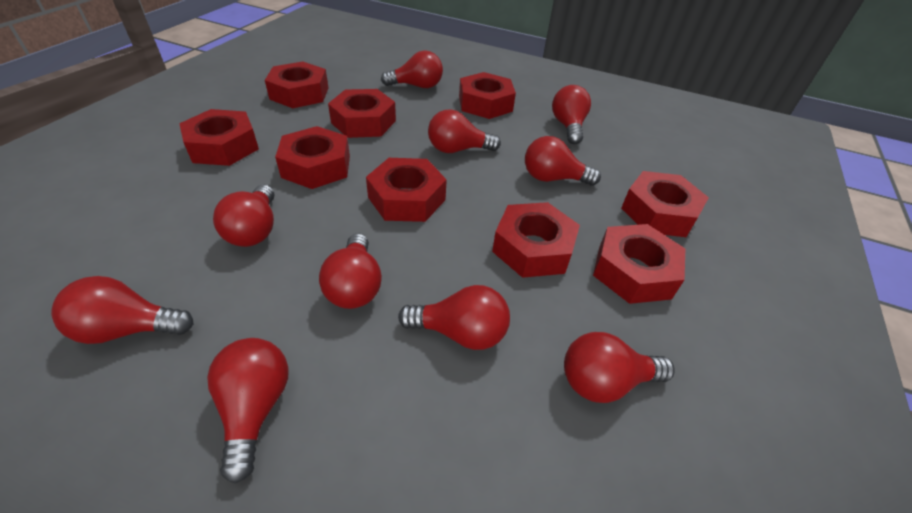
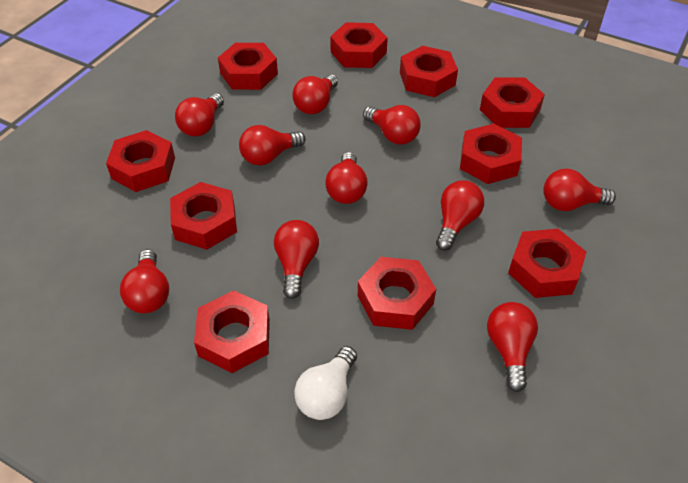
red nut: [179,109,259,166] [265,61,329,108] [275,126,350,189] [328,89,396,138] [366,158,447,222] [459,72,516,119] [492,202,580,278] [593,224,685,304] [621,171,709,237] = 9 -> [106,130,175,192] [170,182,237,249] [194,290,270,373] [218,43,278,90] [330,22,388,68] [358,257,436,330] [400,46,458,97] [460,124,522,184] [480,77,545,128] [508,229,586,298] = 10
white light bulb: none = 0 -> [294,346,357,420] = 1

